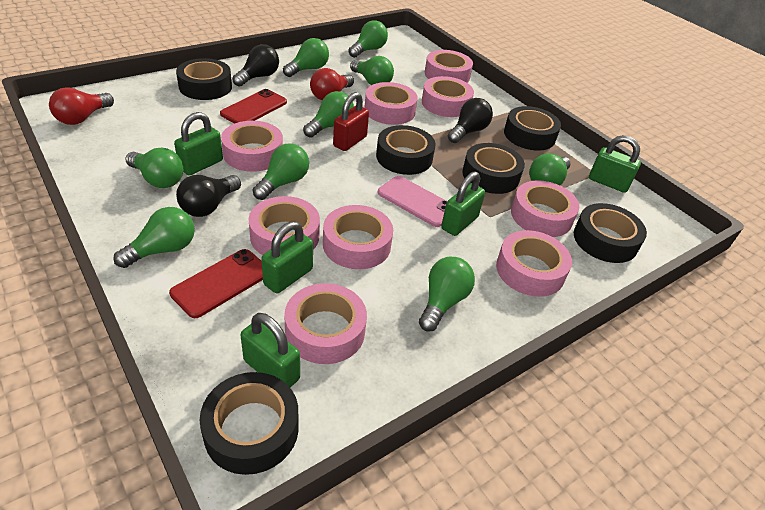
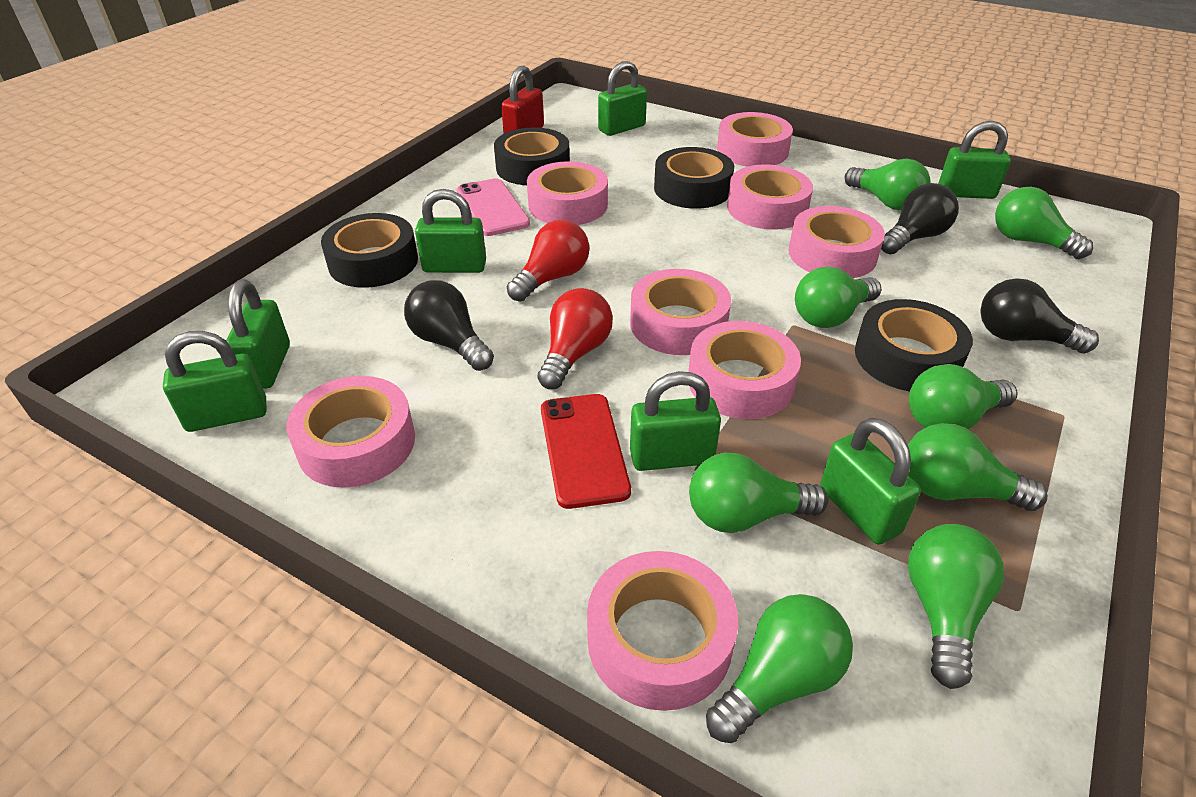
black tape: [176,58,232,100] [200,372,299,475] [376,125,436,175] [462,143,525,194] [504,106,561,150] [574,203,647,263] = 6 -> [321,213,418,288] [494,127,570,185] [654,147,734,209] [855,299,973,391] = 4
green light bulb: [113,207,195,268] [125,148,183,188] [253,143,309,200] [283,38,329,77] [303,91,354,138] [348,20,388,58] [350,56,394,85] [419,257,475,332] [529,153,571,185] = 9 -> [689,452,828,533] [706,594,853,743] [795,267,881,328] [845,159,931,210] [908,423,1048,511] [908,524,1004,689] [909,364,1017,429] [995,187,1093,259] = 8
green padlock: [174,112,223,175] [241,313,300,387] [261,221,313,293] [441,171,485,236] [589,135,641,193] = 5 -> [163,331,266,432] [226,280,290,389] [415,189,486,273] [598,61,647,136] [630,371,721,471] [820,418,921,545] [938,121,1011,199] = 7
pink tape: [221,121,283,172] [248,196,320,255] [284,283,367,364] [323,205,393,269] [364,82,418,125] [422,76,474,117] [425,50,473,83] [496,230,572,297] [511,180,579,237] = 9 -> [287,376,415,488] [527,161,608,225] [587,551,738,711] [630,269,731,355] [689,321,801,419] [717,112,793,167] [727,165,813,229] [789,206,885,278] = 8
red phone: [169,249,263,318] [220,89,287,124] = 2 -> [541,394,631,509] = 1

